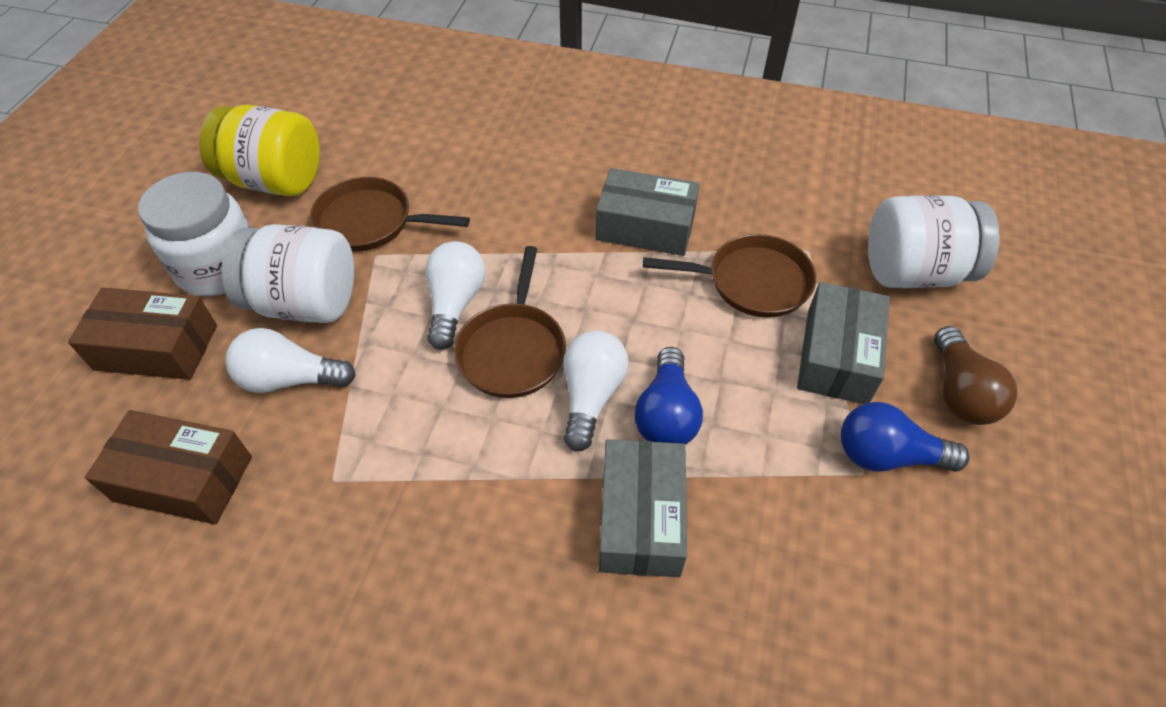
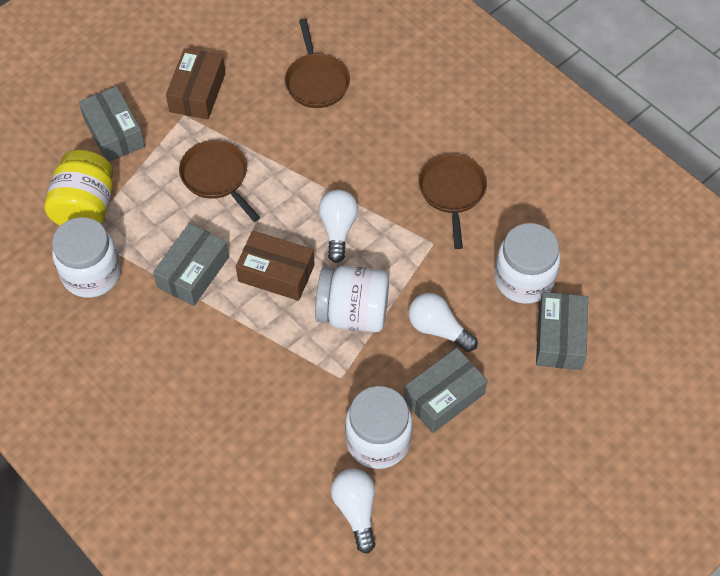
blue light bulb: [635,347,703,445] [841,402,969,472] = 2 -> none = 0
brown light bulb: [934,326,1017,425] = 1 -> none = 0
grey box: [596,168,700,256] [599,439,687,577] [797,282,890,404] = 3 -> [79,86,145,162] [153,223,229,306] [403,348,488,433] [536,292,588,370] = 4
white jar: [138,172,251,296] [222,224,354,323] [868,195,1000,288] = 3 -> [52,217,121,298] [315,266,389,332] [345,386,413,469] [495,223,560,304] = 4

